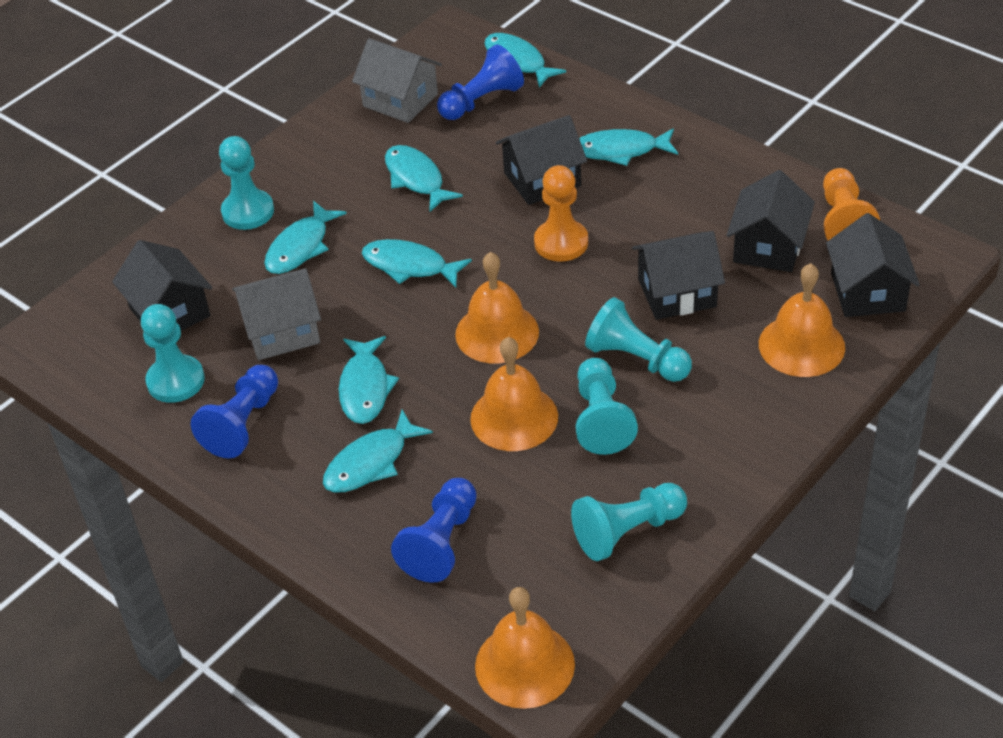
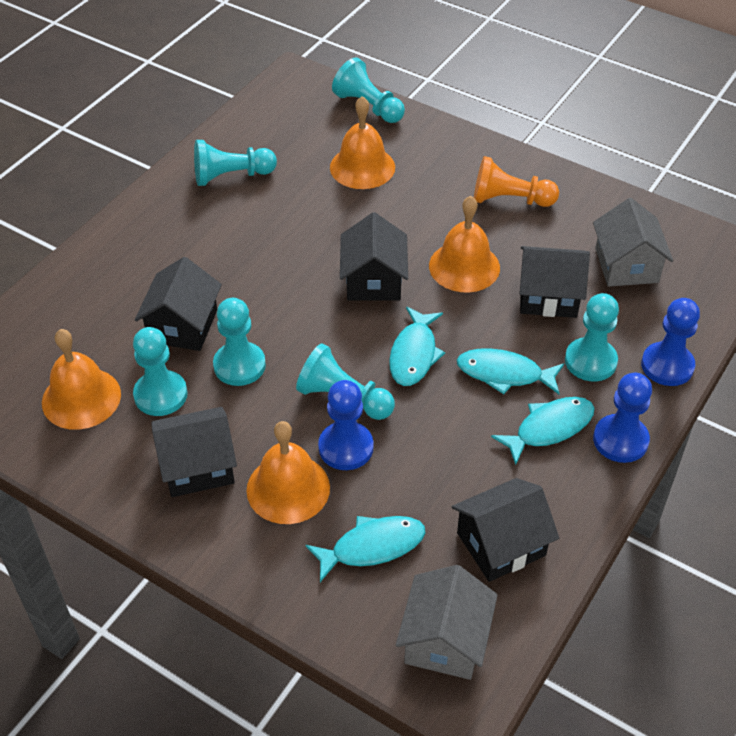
orange pawn: [534,165,588,262] [823,168,880,241] = 2 -> [474,156,559,207] = 1
turquoise fish: [264,201,347,274] [323,409,433,493] [339,336,399,424] [362,239,472,287] [385,145,463,212] [485,33,566,88] [579,128,678,166] = 7 -> [306,516,425,582] [389,307,445,386] [457,348,564,394] [491,397,595,465] = 4
turquoise pawn: [141,304,205,403] [219,136,274,230] [571,483,687,561] [576,358,638,455] [585,297,692,382] = 5 -> [133,327,188,416] [194,140,277,186] [213,298,266,386] [296,343,395,420] [332,57,405,123] [565,293,619,381] = 6

